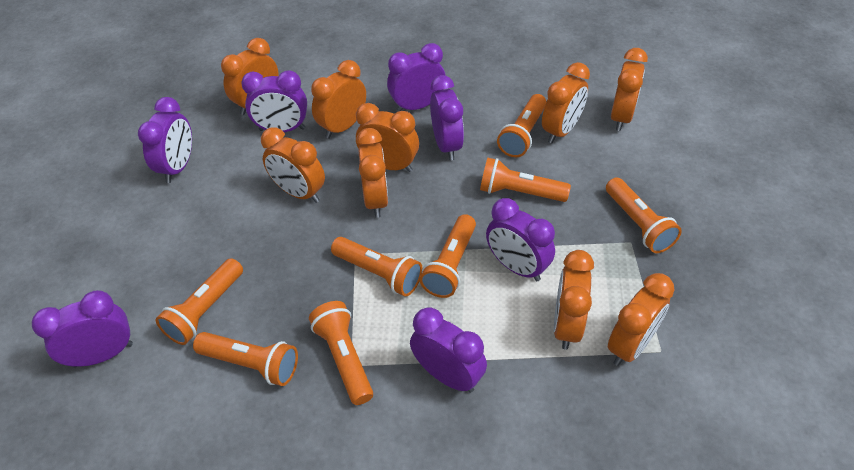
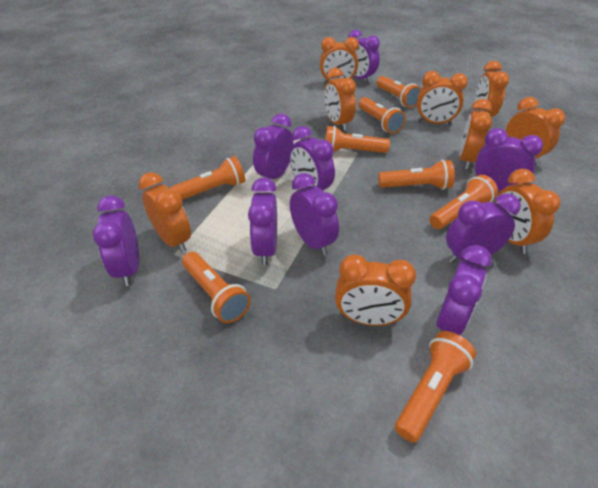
purple clock: [32,290,133,367] [138,97,192,183] [241,70,307,132] [387,43,445,112] [410,307,487,393] [430,75,464,161] [486,198,555,281] = 7 -> [93,196,139,286] [248,178,277,265] [253,114,294,179] [290,126,335,190] [290,173,339,256] [348,30,380,83] [436,245,492,335] [446,193,521,263] [475,128,543,191] = 9

